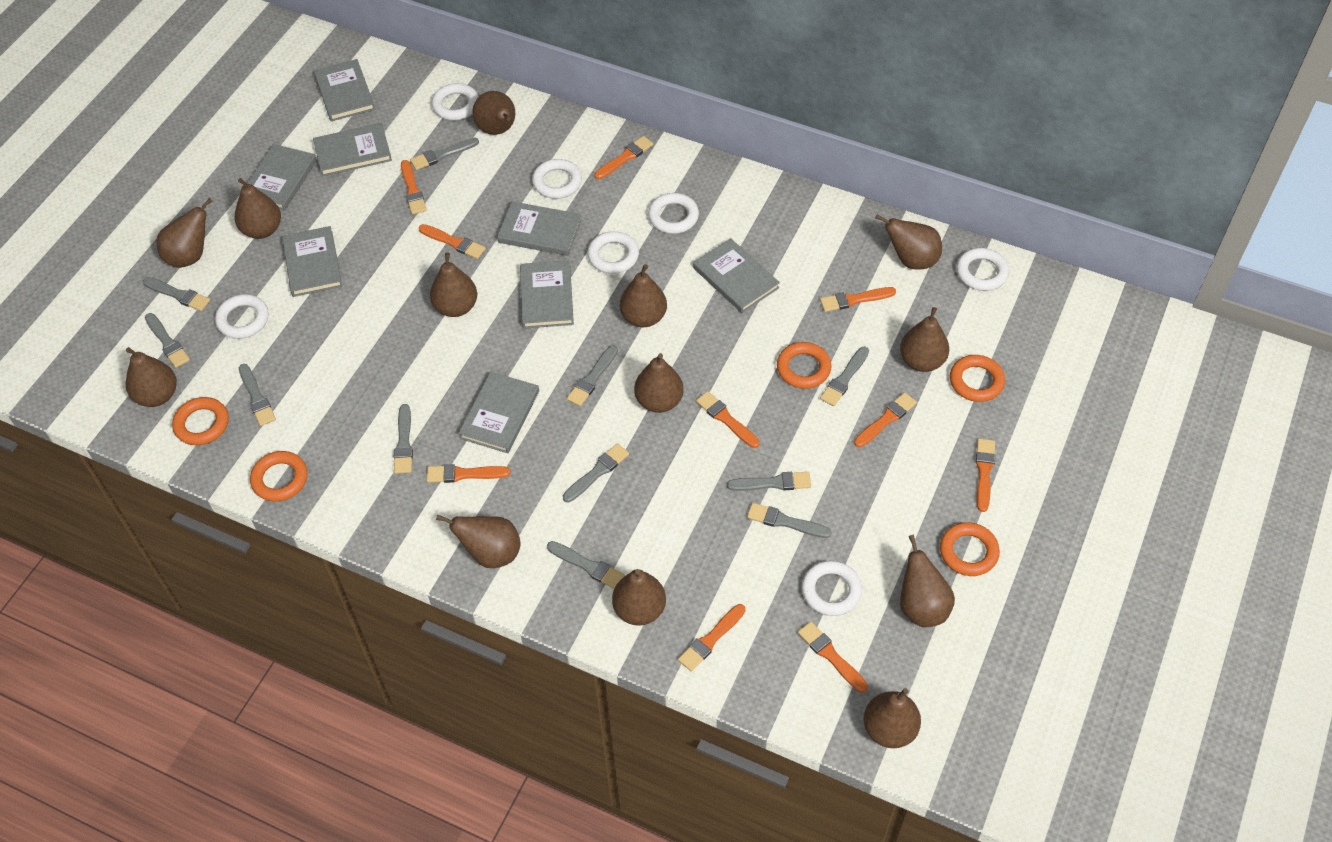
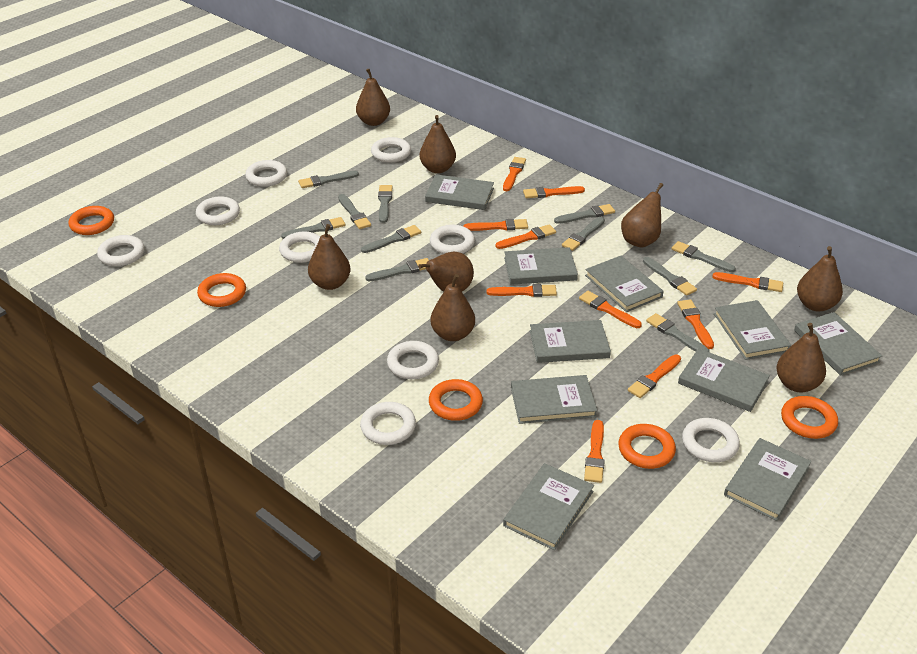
brown pear: [126,347,177,407] [156,198,213,268] [234,178,281,239] [430,252,477,317] [436,514,521,568] [472,91,515,135] [612,569,666,626] [620,264,667,327] [634,353,684,413] [863,688,921,748] [875,214,942,270] [900,307,949,372] [900,535,955,627] = 13 -> [308,224,350,290] [356,69,390,126] [418,252,474,292] [420,115,456,173] [430,274,475,341] [621,183,663,248] [776,323,826,392] [797,246,843,312] = 8
grey book: [247,144,317,210] [282,226,342,297] [313,123,392,176] [314,59,375,121] [458,372,539,453] [497,201,582,256] [520,260,574,329] [693,238,780,313] = 8 -> [425,174,494,210] [503,463,594,550] [504,247,578,285] [511,375,597,424] [530,320,611,363] [585,256,664,312] [678,348,770,412] [714,300,791,360] [724,438,811,521] [794,312,882,376] = 10
white ring: [215,294,269,339] [431,83,479,120] [532,159,582,199] [587,231,639,274] [648,193,699,234] [802,561,862,616] [956,248,1009,291] = 7 -> [97,235,144,266] [196,196,240,225] [245,160,287,187] [279,232,320,263] [360,402,416,445] [371,137,411,163] [387,341,439,379] [430,225,475,254] [682,418,740,462] = 9

